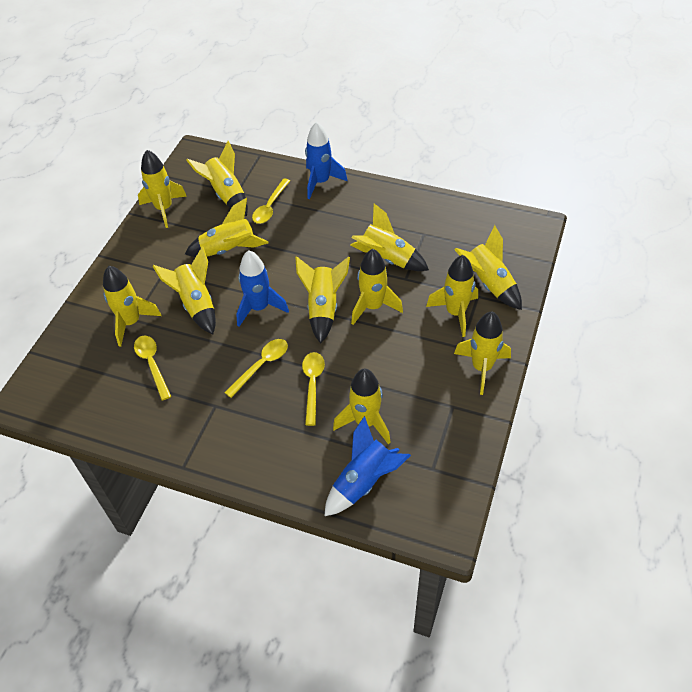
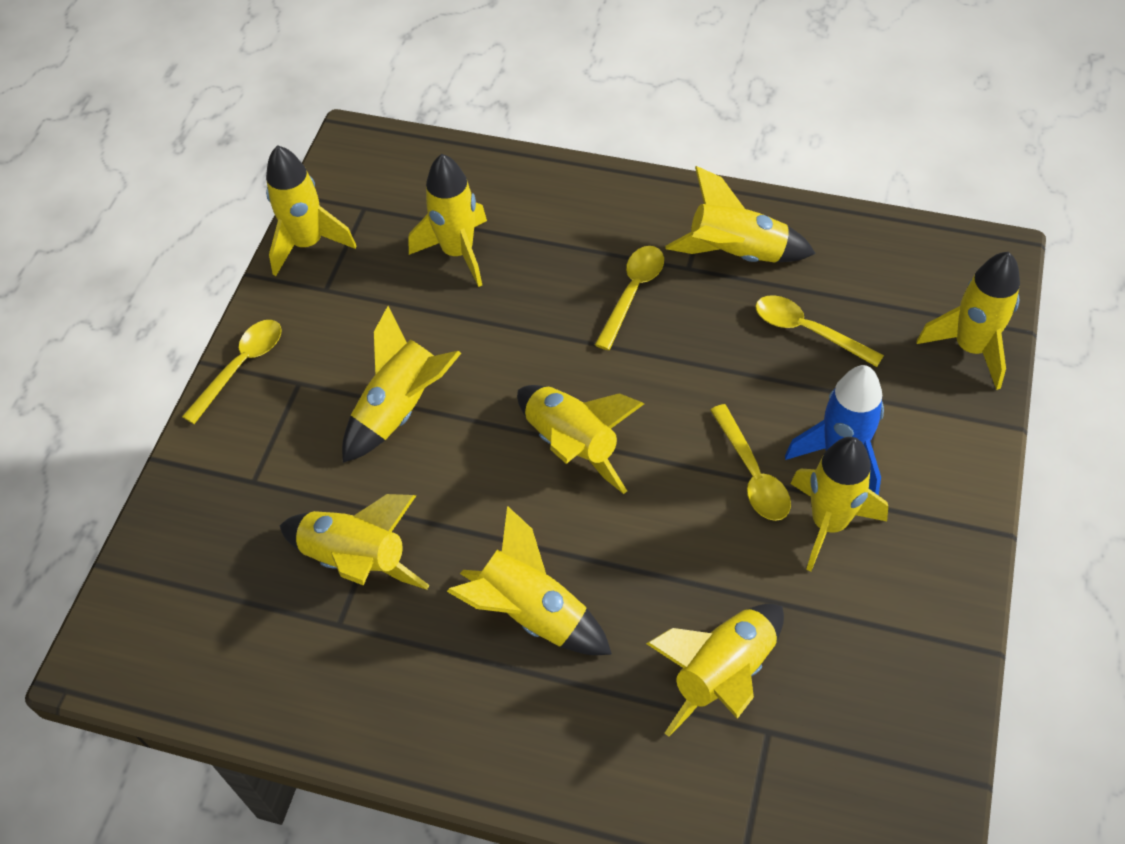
blue rocket: [236,250,289,327] [305,122,348,199] [325,416,411,516] = 3 -> [785,365,884,496] = 1
yellow rocket: [103,266,161,347] [138,150,187,228] [153,246,216,334] [185,198,269,257] [186,141,248,216] [295,256,350,344] [333,369,391,445] [350,203,429,271] [351,249,403,325] [426,255,478,337] [454,225,522,310] [454,312,511,395] = 12 -> [266,145,357,276] [280,494,429,590] [342,306,461,463] [409,154,487,287] [447,506,612,655] [517,385,644,494] [646,604,784,737] [665,166,816,263] [790,437,888,571] [917,252,1020,390] = 10

